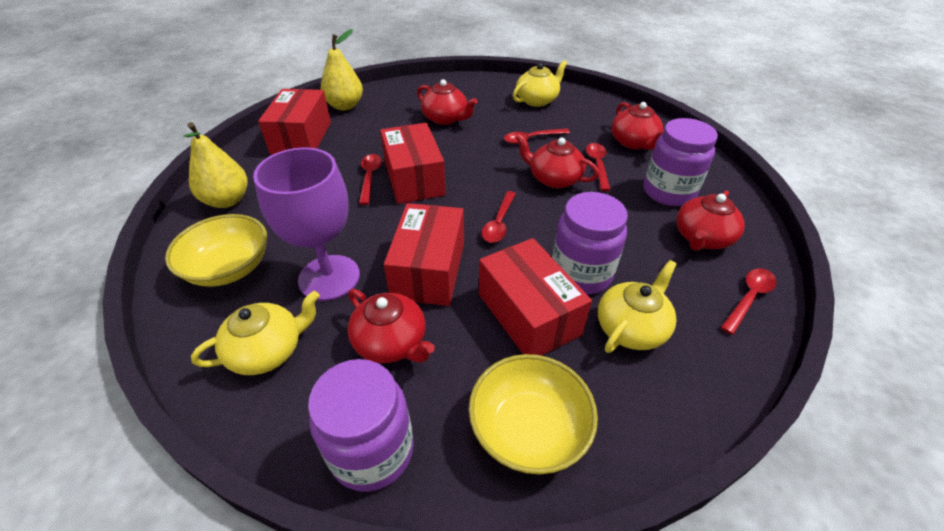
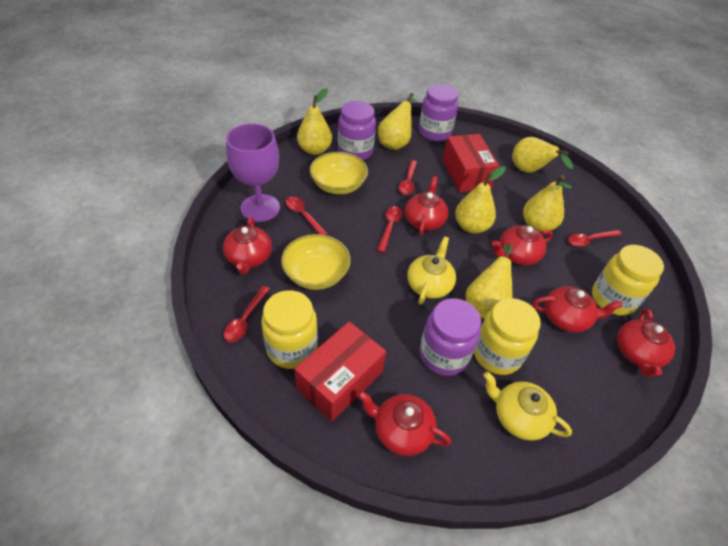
red box: [258,89,331,155] [380,123,446,204] [384,203,464,306] [479,238,592,356] = 4 -> [294,321,386,422] [443,134,499,192] = 2
red teapot: [347,289,435,363] [417,79,478,125] [516,133,599,188] [611,102,664,150] [676,190,745,251] = 5 -> [223,217,272,275] [357,391,451,456] [405,176,448,235] [492,225,553,265] [533,286,623,332] [617,309,675,377] = 6
yellow jar: none = 0 -> [261,290,318,369] [474,298,541,375] [592,245,664,316] = 3
yellow pear: [184,122,248,208] [321,29,363,110] = 2 -> [297,88,332,155] [378,93,415,150] [455,166,506,234] [466,244,513,319] [512,137,573,173] [523,175,572,232] = 6
yellow teapot: [191,291,320,375] [513,60,568,107] [598,260,677,353] = 3 -> [407,236,456,305] [483,372,572,441] = 2

